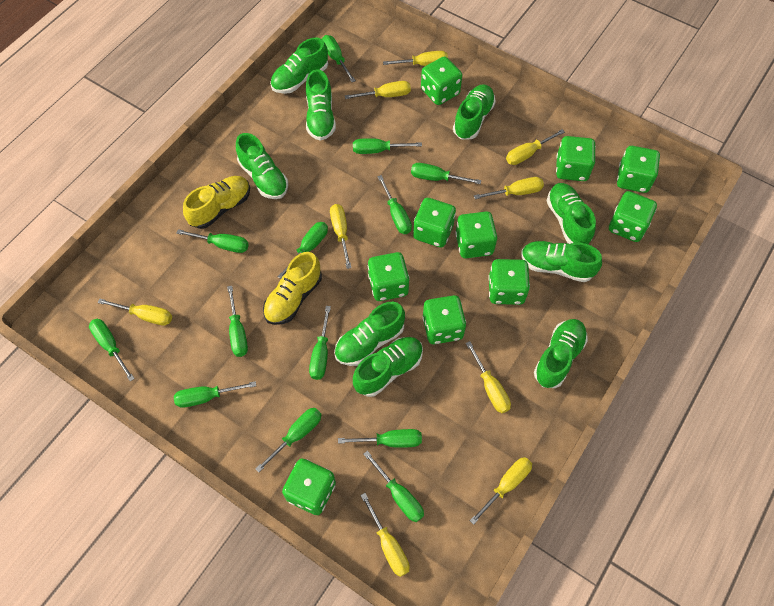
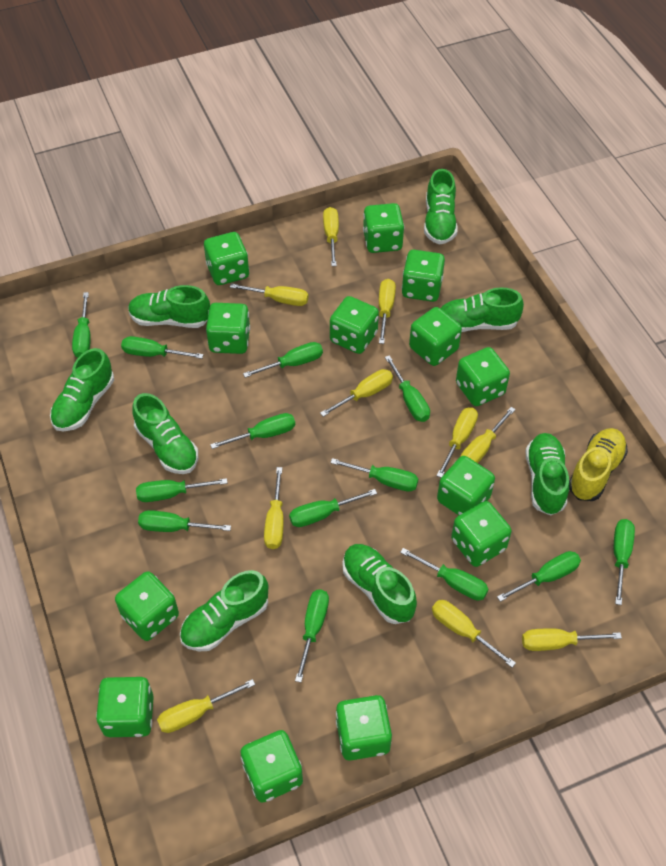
green dice: [282,458,336,515] [368,252,410,301] [413,198,456,248] [421,57,462,105] [422,295,466,344] [455,211,497,258] [488,259,530,305] [556,136,596,181] [609,191,657,242] [617,146,660,193] = 10 -> [96,677,154,737] [115,571,179,641] [204,232,249,285] [206,303,250,354] [240,730,303,803] [330,296,379,354] [336,695,392,761] [363,203,404,253] [402,250,445,302] [409,307,462,366] [437,456,495,515] [451,501,512,567] [456,347,510,406] = 13
green shoe: [236,133,288,199] [270,37,328,94] [306,69,336,141] [334,302,405,366] [353,337,423,397] [453,84,496,140] [521,241,602,282] [534,319,588,388] [547,183,596,244] = 9 -> [50,348,114,431] [128,285,210,328] [132,393,198,474] [180,570,268,652] [343,544,417,624] [424,169,458,245] [441,287,524,332] [526,433,569,516] = 8
yellow screwdriver: [98,299,172,326] [330,204,351,269] [345,81,411,99] [360,493,410,577] [383,51,448,66] [466,341,511,413] [470,457,532,525] [474,177,544,199] [506,129,565,165] = 9 -> [157,679,255,733] [230,283,309,306] [264,467,284,549] [320,369,393,417] [323,207,339,266] [379,279,396,344] [432,600,516,667] [437,407,478,478] [460,407,516,463] [522,628,622,651] = 10
yellow shoe: [183,176,250,229] [263,252,322,325] = 2 -> [569,428,628,501] = 1

